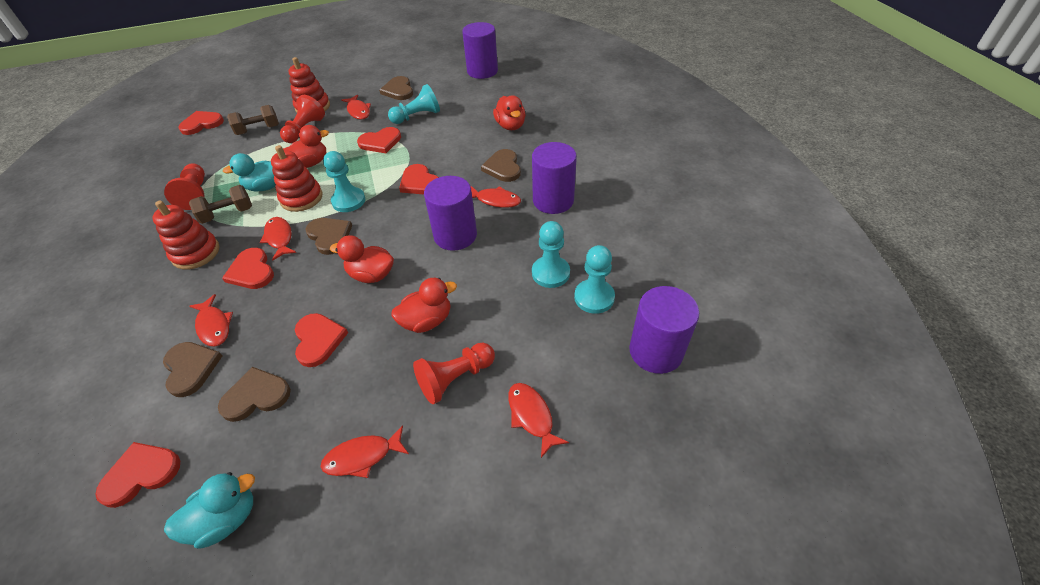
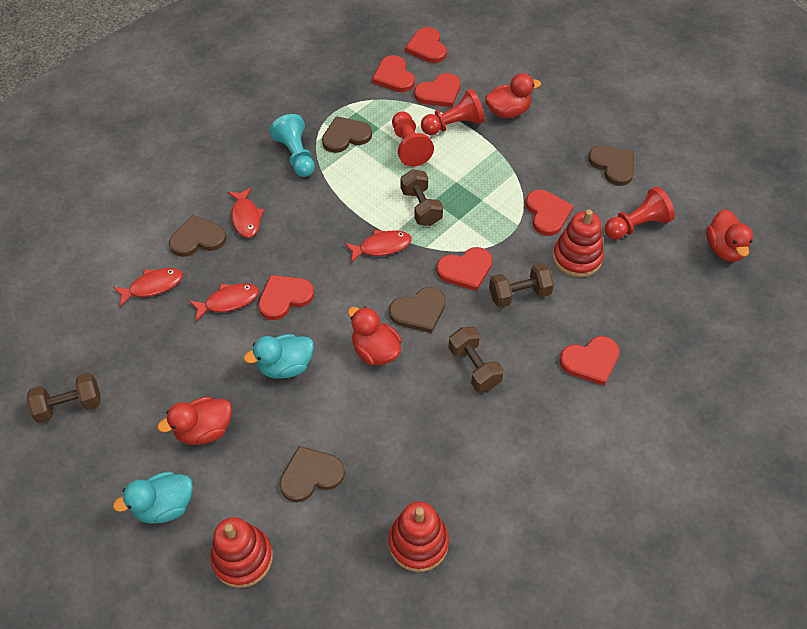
brown dumbbell: [189,185,252,224] [227,105,279,135] = 2 -> [27,373,101,423] [400,169,443,226] [448,327,504,392] [489,263,554,308] = 4
purple cylinder: [424,176,477,251] [462,22,498,79] [532,142,577,214] [629,286,699,374] = 4 -> none = 0
red fish: [189,294,233,347] [259,217,297,261] [320,425,409,478] [341,94,371,120] [471,186,521,208] [508,383,569,458] = 6 -> [113,268,183,307] [189,283,259,321] [228,187,265,238] [345,230,412,263] = 4
red heart: [95,442,180,508] [178,111,224,135] [222,248,274,289] [295,313,348,367] [357,127,401,153] [399,164,439,195] = 6 -> [258,275,314,320] [372,55,415,92] [405,27,447,63] [414,73,460,107] [436,247,492,291] [526,190,574,236] [559,336,620,385] = 7
turquoise pawn: [323,151,365,212] [388,84,440,124] [532,221,570,288] [574,245,615,314] = 4 -> [269,114,315,177] = 1

